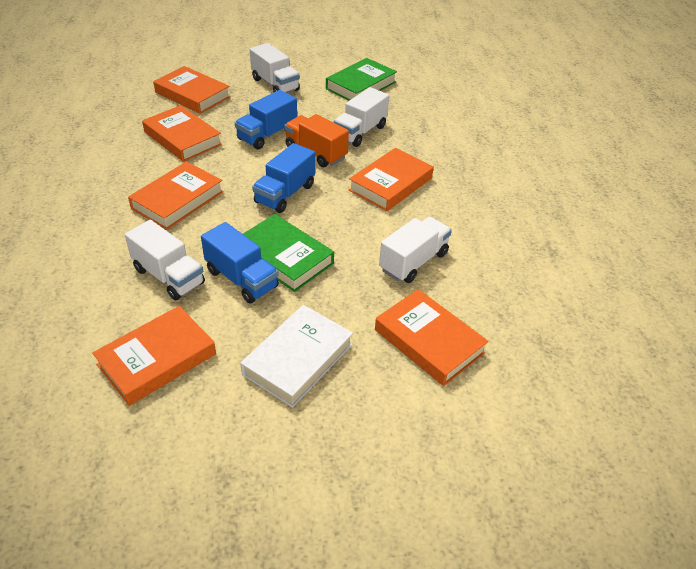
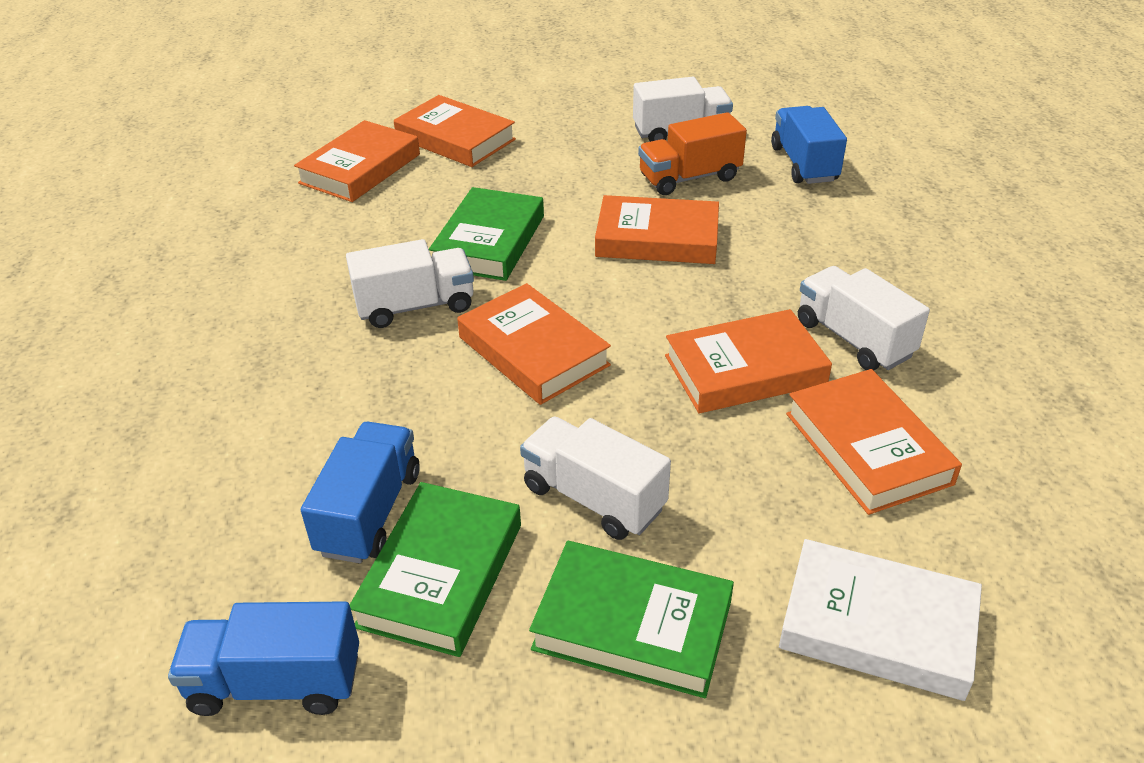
green book: [243,214,334,292] [326,58,397,101] = 2 -> [350,482,521,657] [429,187,544,281] [529,541,734,698] = 3

